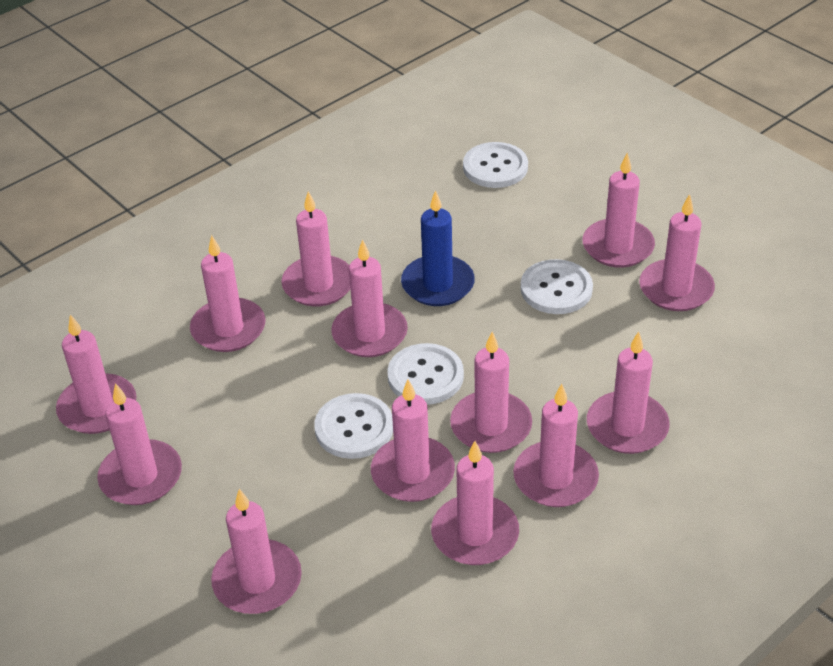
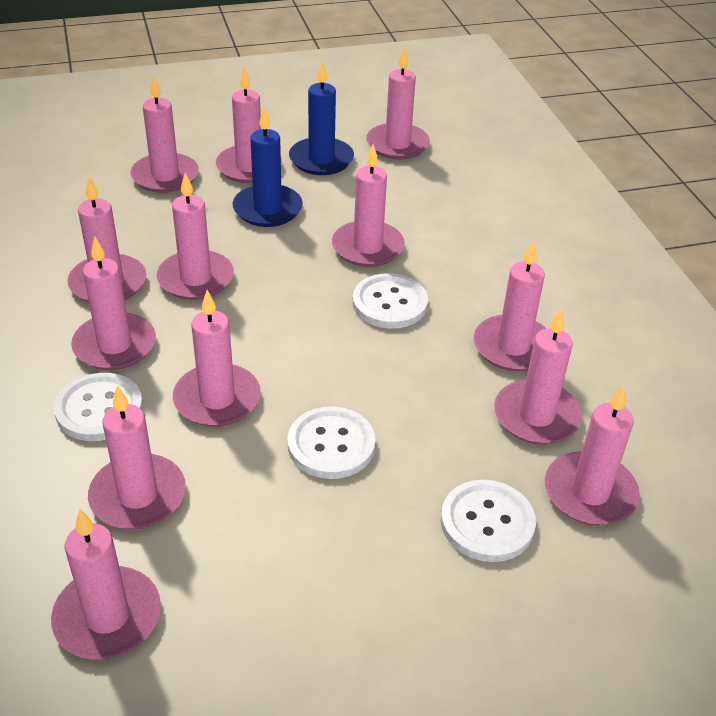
blue candle: [401,190,475,306] = 1 -> [233,107,303,227] [289,60,354,175] = 2

